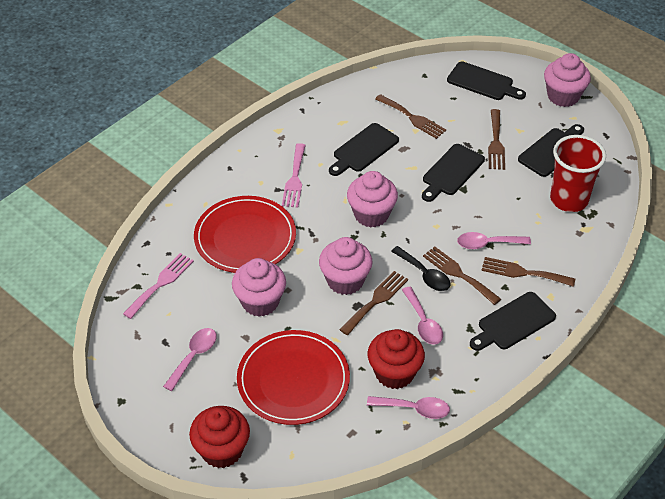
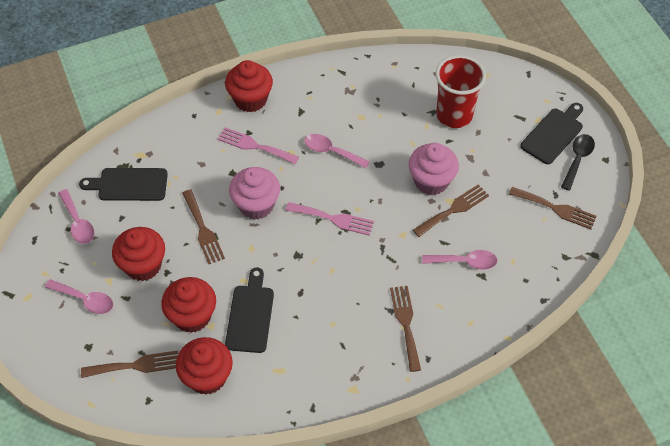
black cutting board: [329,123,399,176] [422,144,485,202] [447,61,526,100] [470,292,556,351] [518,124,584,177] = 5 -> [79,168,168,201] [225,268,274,353] [520,103,583,164] = 3
pink cupcake: [232,258,286,317] [319,237,373,295] [347,171,398,228] [544,53,591,107] = 4 -> [229,167,280,220] [408,143,459,195] = 2
red cupcake: [189,406,250,468] [368,329,425,389] = 2 -> [112,227,165,281] [161,277,216,333] [176,337,233,395] [225,60,273,112] = 4
red plate: [194,196,296,273] [237,330,350,425] = 2 -> none = 0

